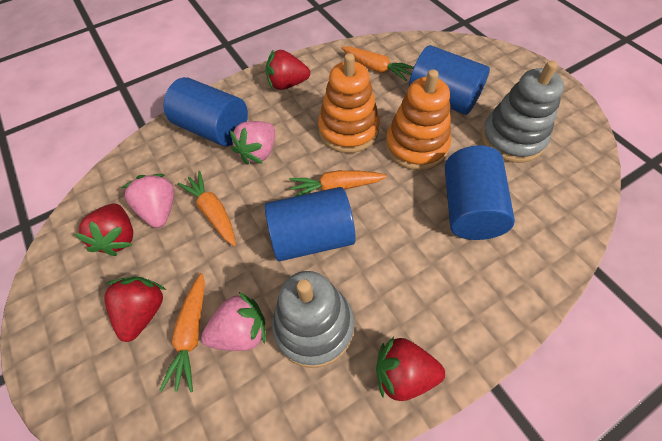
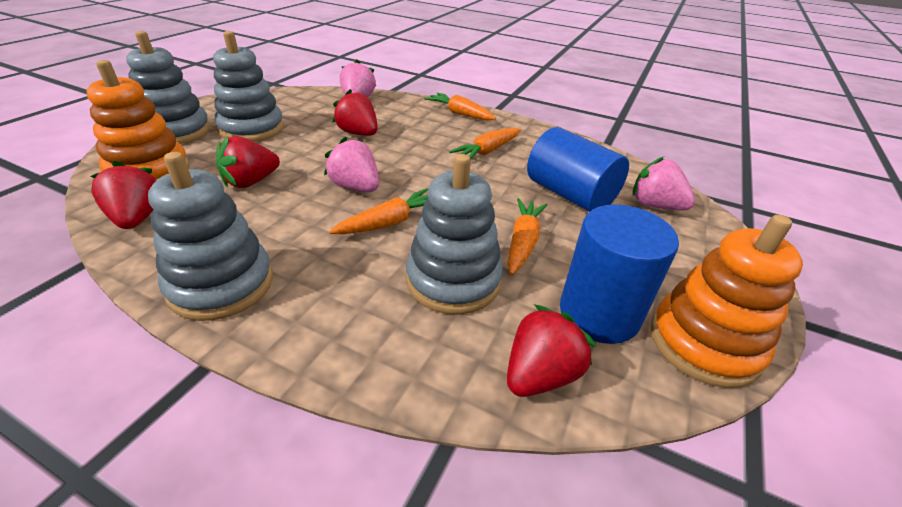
blue cylinder: [164,77,248,146] [265,187,356,261] [409,45,490,115] [445,145,515,240] = 4 -> [527,127,629,212] [560,205,679,344] = 2
grey stacking toy: [272,271,354,368] [481,61,564,163] = 2 -> [126,31,211,144] [148,152,273,321] [213,31,284,142] [406,154,503,314] = 4

